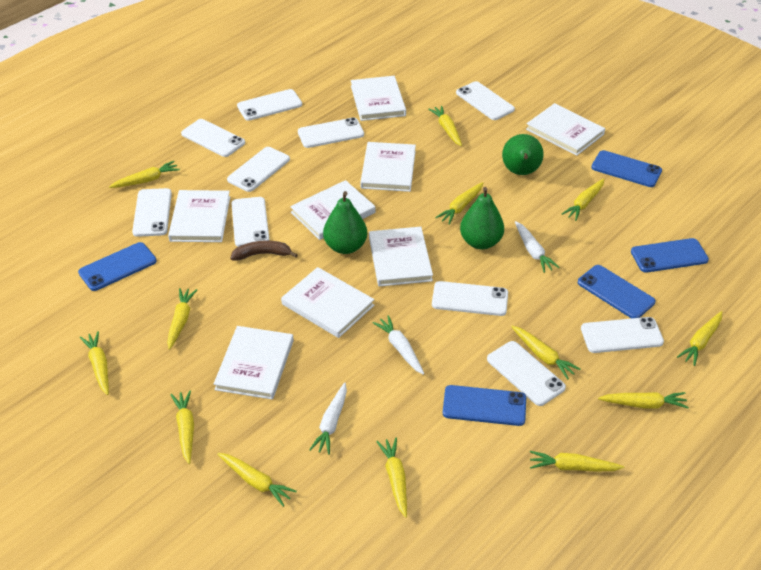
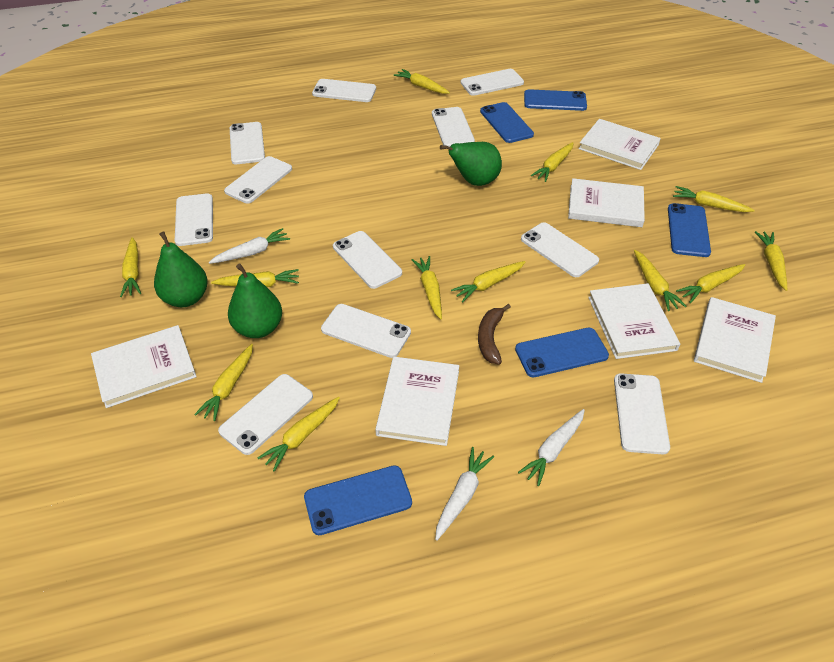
white book: [168,190,230,242] [214,326,294,400] [281,267,374,338] [290,180,375,240] [351,76,406,121] [360,142,416,192] [369,227,433,286] [526,103,605,156] = 8 -> [91,325,197,408] [375,357,459,446] [568,178,645,227] [579,119,661,170] [588,283,680,359] [694,297,776,383] = 6
white phone: [132,188,172,237] [181,119,245,157] [227,147,290,192] [231,197,270,247] [237,89,302,121] [298,117,364,148] [432,281,508,316] [456,81,515,120] [487,341,566,406] [581,317,664,353] = 10 -> [175,193,213,246] [218,374,313,455] [224,156,292,204] [230,122,265,164] [312,79,376,102] [321,304,411,358] [333,231,402,289] [432,107,475,147] [461,69,524,96] [521,222,599,277] [614,373,670,454] = 11
yellow carrot: [80,331,109,395] [109,161,180,188] [167,288,197,350] [171,390,194,464] [217,453,297,507] [376,438,407,518] [428,106,462,146] [435,182,483,225] [511,326,580,380] [530,451,624,472] [562,179,604,221] [598,392,689,409] [677,311,722,366] = 13 -> [120,237,141,297] [194,344,253,421] [211,269,299,287] [258,397,340,472] [394,69,450,94] [411,256,442,319] [451,261,525,302] [531,142,573,182] [634,250,686,311] [673,186,755,212] [676,264,745,303] [755,231,787,291] = 12

